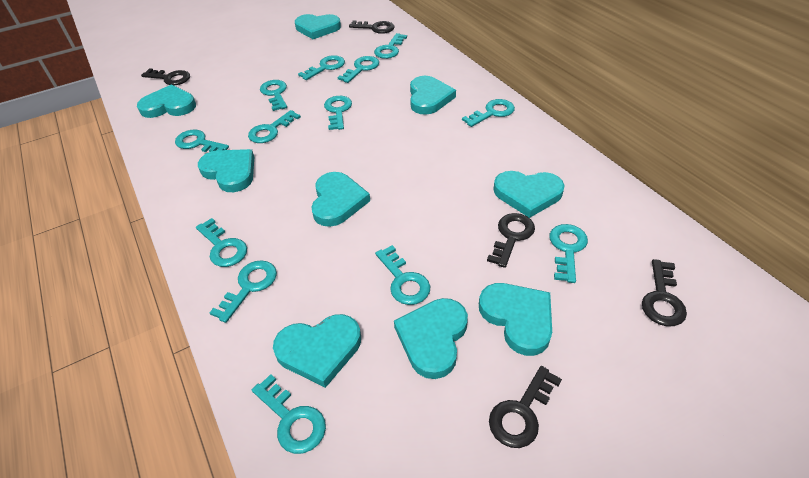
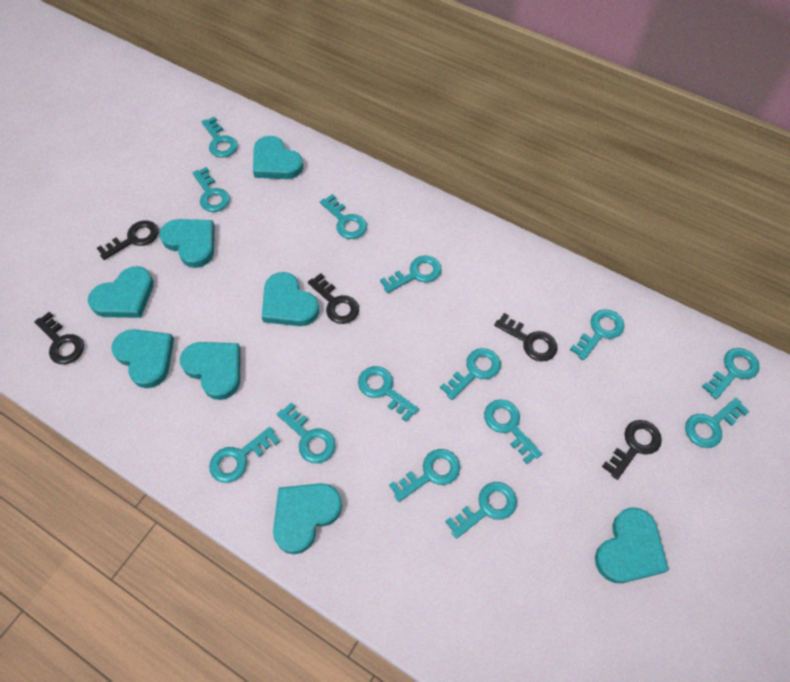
turquoise heart: [137,85,196,118] [198,149,254,192] [273,314,361,388] [295,14,341,39] [311,172,370,227] [394,298,468,379] [410,76,456,115] [479,283,552,356] [493,171,565,218] = 9 -> [88,266,154,318] [111,329,174,388] [160,219,215,268] [180,342,241,400] [253,136,304,179] [262,272,319,326] [273,483,342,554] [595,507,669,583] = 8
turquoise key: [175,130,229,152] [196,218,247,267] [210,260,277,323] [248,110,301,143] [252,374,326,454] [260,80,287,111] [298,55,345,80] [324,96,352,130] [337,56,379,83] [374,33,407,59] [375,245,430,305] [462,99,515,127] [549,224,588,283] = 13 -> [192,167,230,212] [202,116,238,158] [209,427,280,483] [277,403,336,463] [320,194,367,239] [358,366,419,422] [380,255,442,293] [389,449,460,502] [440,348,501,400] [445,482,517,539] [484,399,542,464] [570,309,624,360] [685,398,750,448] [702,348,760,399] = 14

